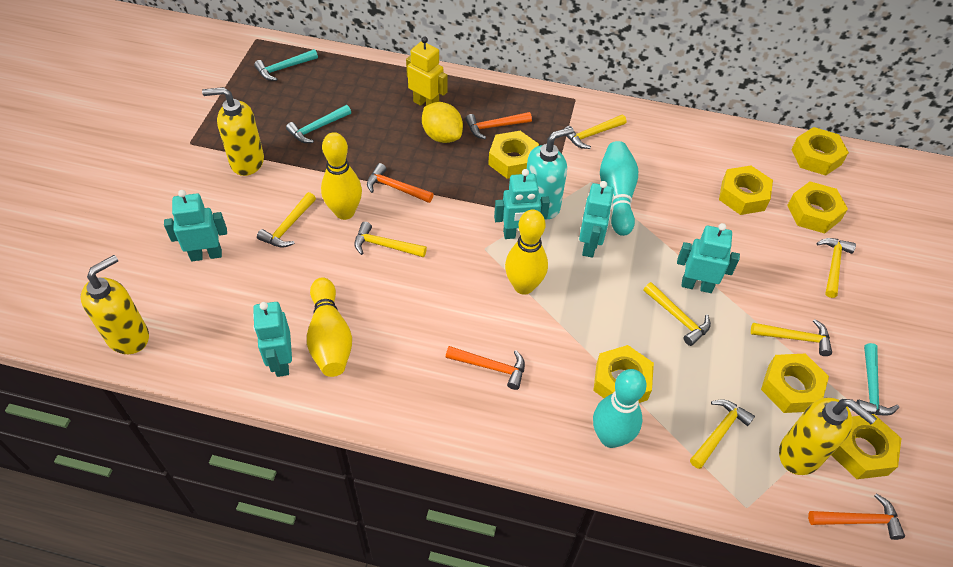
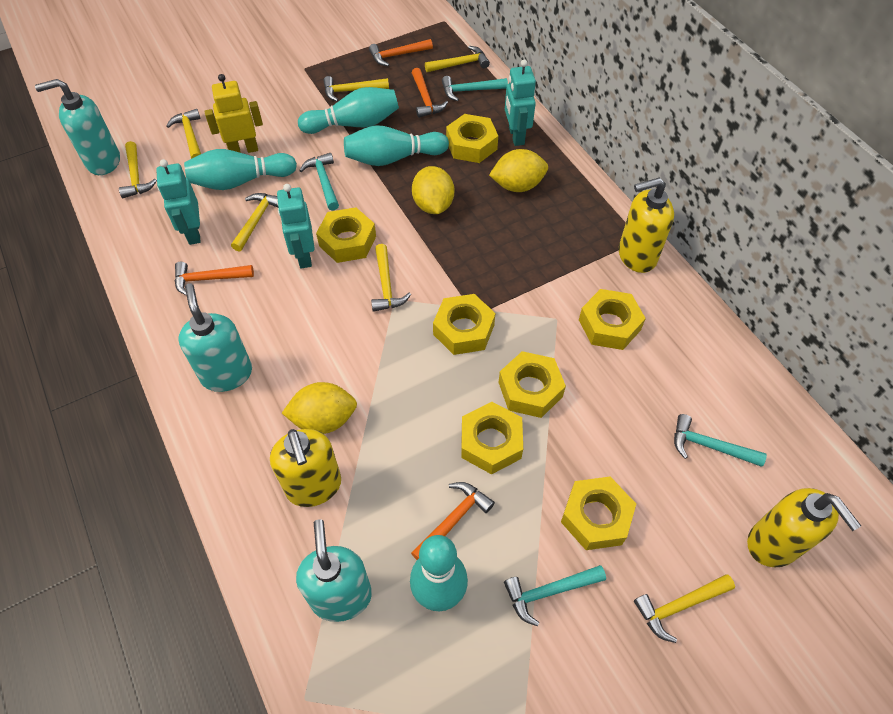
turquoise bowling pin: [593,369,647,448] [600,141,638,236] = 2 -> [184,149,297,190] [298,87,399,134] [344,125,449,166] [410,535,468,611] = 4
turquoise hammer: [254,49,318,81] [286,105,351,143] [856,343,899,416] = 3 -> [299,153,339,211] [442,76,508,101] [504,565,606,626] [674,414,767,467] = 4
turquoise robot: [164,190,227,261] [253,302,292,377] [494,169,550,239] [579,181,614,258] [677,223,740,293] = 5 -> [156,159,201,245] [277,184,315,268] [505,59,536,146] = 3
turquoise soap dispenser: [527,127,574,219] = 1 -> [35,79,120,175] [178,283,252,392] [296,519,372,622] = 3
yellow bowling pin: [307,277,352,377] [321,132,362,220] [505,210,548,295] = 3 -> none = 0
yellow lemon: [422,102,463,143] = 1 -> [282,382,357,434] [412,166,454,214] [489,149,548,192] = 3

